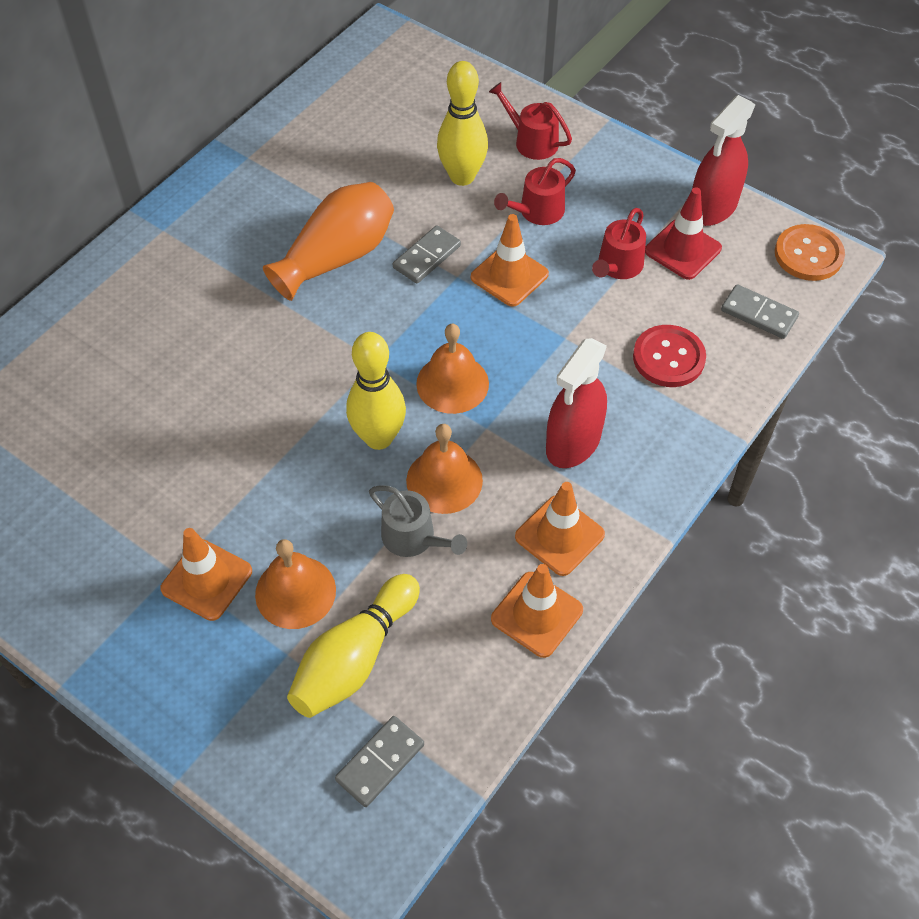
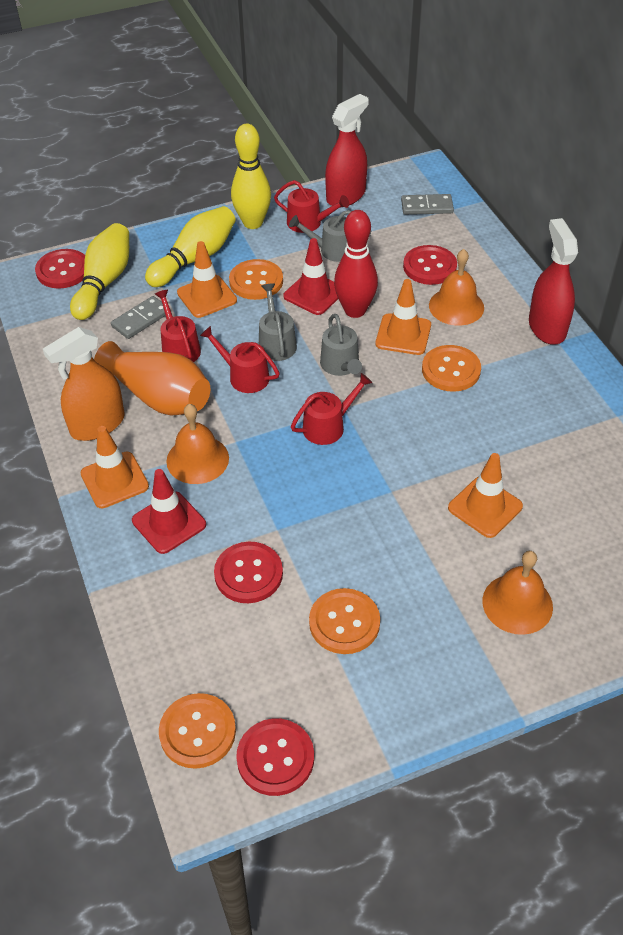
grey domino: [335,716,424,807] [393,225,461,284] [721,284,799,339] = 3 -> [111,296,166,339] [401,194,454,215] = 2
grey watering can: [369,485,467,557] = 1 -> [259,283,297,361] [289,210,371,262] [320,314,362,376] = 3
orange button: [775,224,845,281] = 1 -> [159,693,236,769] [229,259,283,300] [309,588,380,654] [422,345,481,392] = 4
orange spray bottle: none = 0 -> [43,327,125,441] = 1
red bowling pin: none = 0 -> [334,210,378,318] = 1
red button: [633,325,706,387] = 1 -> [35,249,85,289] [214,542,283,603] [236,718,314,796] [403,245,457,285] = 4
red traffic cone: [645,187,722,280] = 1 -> [132,469,206,554] [283,238,338,315] = 2
red watering can: [489,82,572,160] [494,158,576,225] [592,208,646,279] = 3 -> [155,290,201,362] [200,326,280,393] [274,180,349,233] [291,373,372,445] = 4

